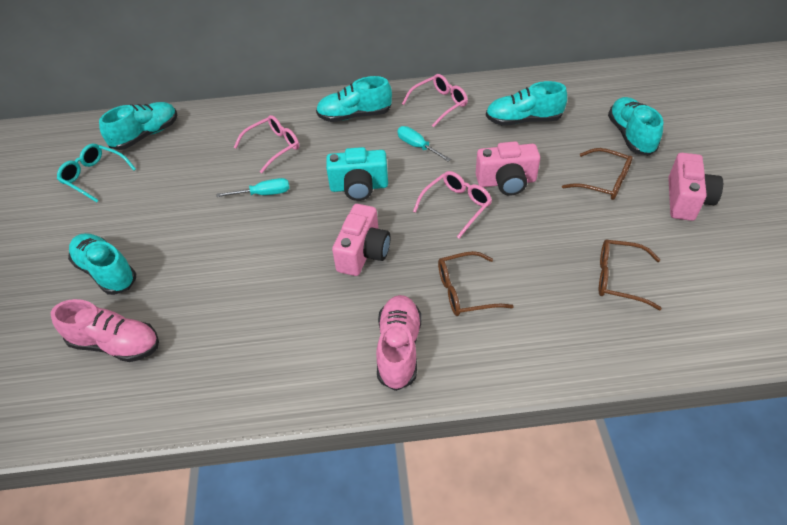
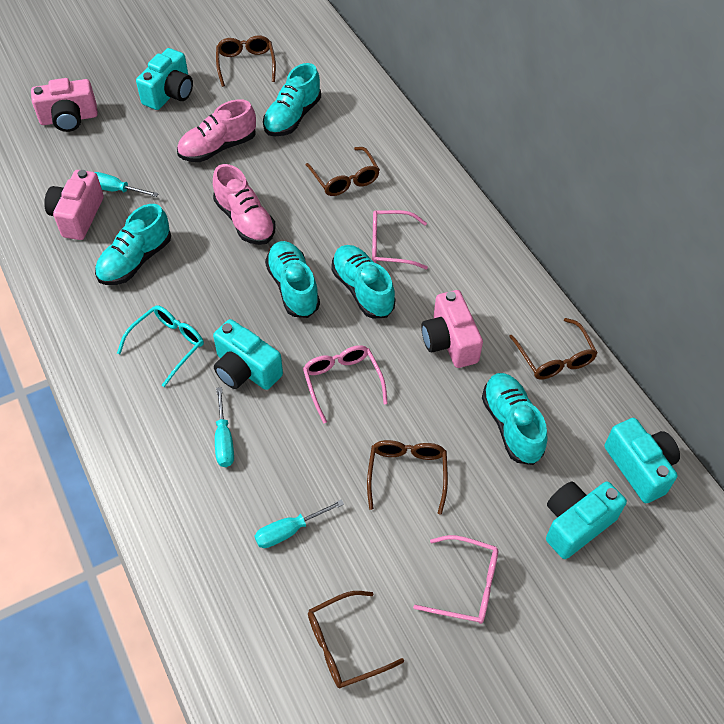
brown glasses: [438,251,514,316] [562,148,633,200] [599,239,662,310] = 3 -> [216,35,276,87] [306,147,380,196] [308,591,404,688] [367,440,448,515] [509,318,598,380] = 5
turquoise camera: [326,147,388,201] = 1 -> [136,48,193,110] [213,319,283,390] [546,481,627,559] [605,418,680,503] = 4
turquoise screwdriver: [217,178,290,197] [397,126,451,161] = 2 -> [95,172,159,197] [215,387,234,467] [255,499,344,548] = 3

